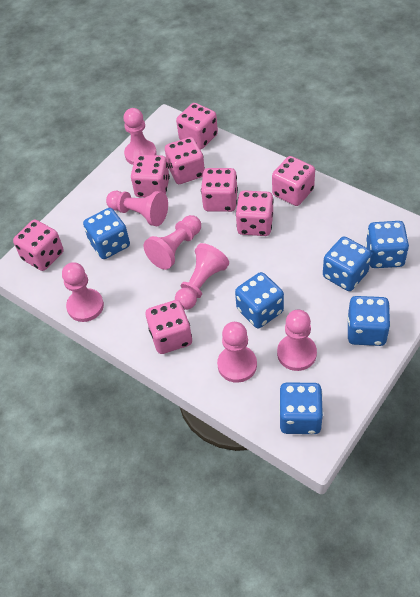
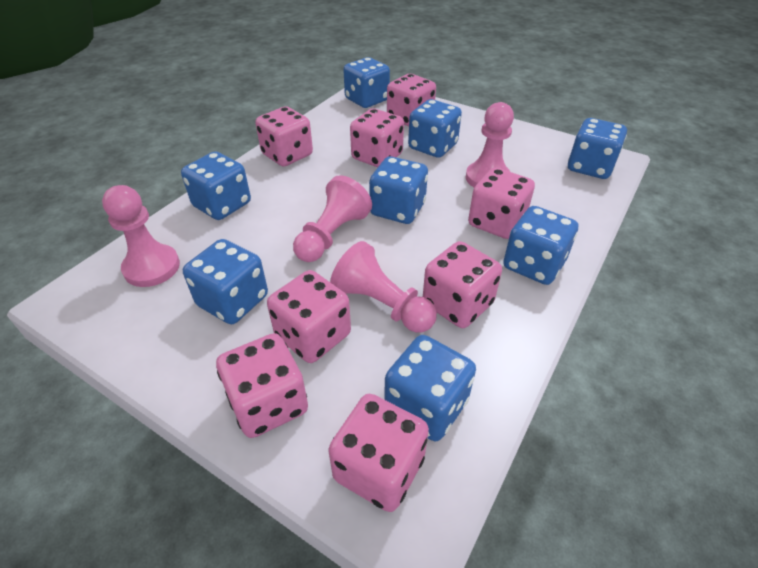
blue dice: [83,208,130,259] [235,272,284,328] [279,383,323,434] [323,236,371,291] [347,296,390,346] [366,221,409,268] = 6 -> [181,152,251,220] [183,239,268,324] [343,57,390,108] [369,156,428,224] [384,335,476,441] [408,99,462,158] [503,206,578,285] [568,118,627,179] = 8
pink pawn: [62,262,104,322] [106,191,168,226] [123,108,157,165] [144,215,201,270] [175,243,229,310] [217,322,257,383] [277,310,317,371] = 7 -> [102,185,180,287] [293,175,372,262] [330,241,437,333] [466,102,514,188] = 4

